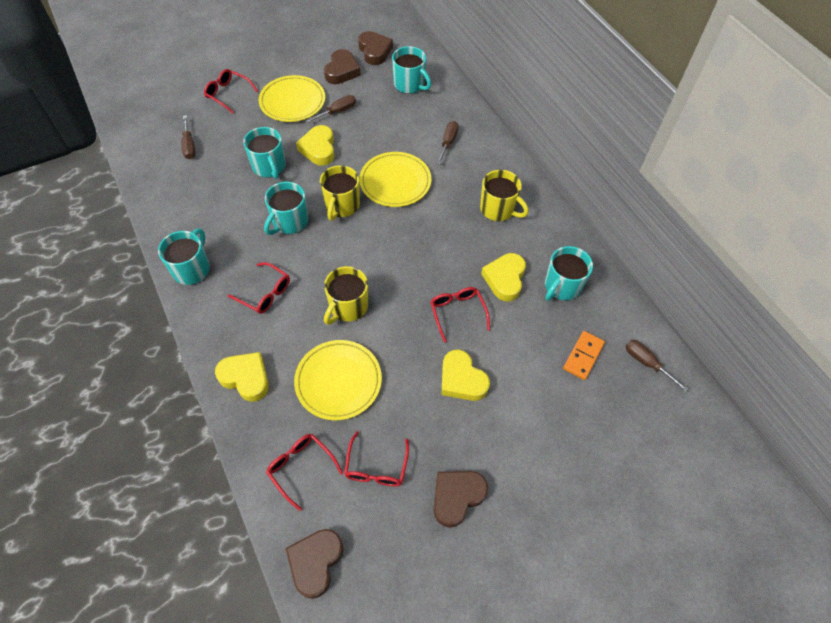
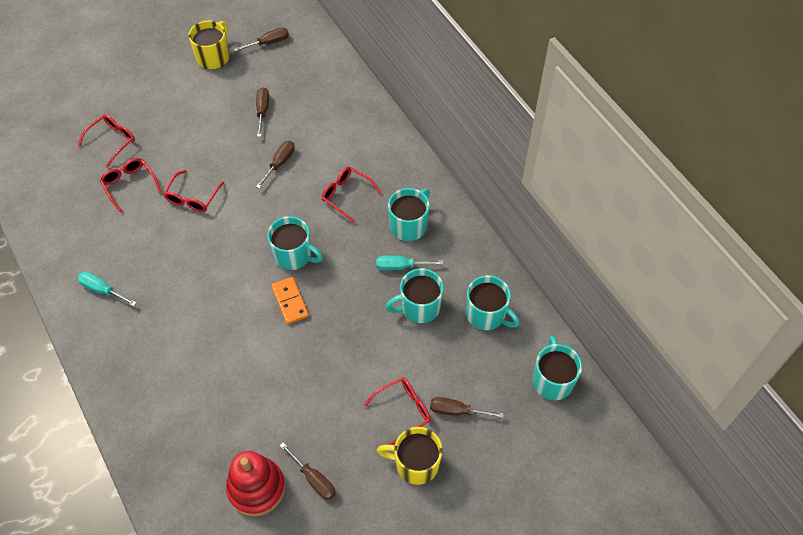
brown heart: [286,529,343,599] [324,49,361,84] [358,31,393,65] [434,471,488,528] = 4 -> none = 0
brown screwdriver: [181,115,195,159] [306,95,356,123] [437,121,459,164] [625,340,689,392] = 4 -> [233,27,289,52] [256,88,269,137] [256,141,295,189] [280,443,336,500] [430,397,504,418] = 5
red stacking toy: none = 0 -> [226,451,285,517] = 1
turquoise screwdriver: none = 0 -> [78,272,136,306] [376,255,443,271] = 2
yellow heart: [215,352,269,402] [296,125,334,166] [442,350,490,401] [481,253,526,302] = 4 -> none = 0
yellow mug: [320,165,360,221] [324,266,368,325] [480,170,529,221] = 3 -> [189,20,229,70] [377,427,442,485] = 2
yellow plate: [259,75,325,122] [294,340,382,420] [359,152,431,207] = 3 -> none = 0

